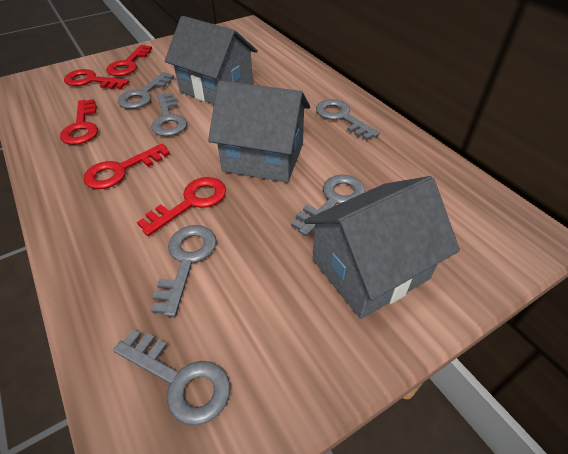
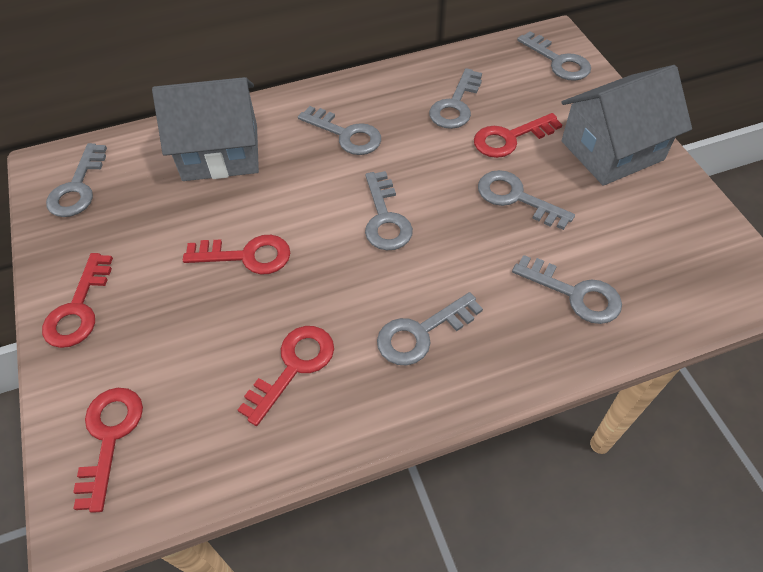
grey house: [165,16,258,104] [208,81,310,182] [304,176,460,319] = 3 -> [152,77,259,181] [561,65,692,186] = 2
grey key: [113,329,230,426] [118,72,174,109] [151,93,187,136] [151,225,217,317] [291,175,366,236] [316,99,380,140] = 6 -> [46,143,107,217] [298,106,381,155] [365,171,413,250] [377,292,483,365] [429,68,482,129] [478,170,575,230] [512,255,622,324] [517,31,591,81] = 8

